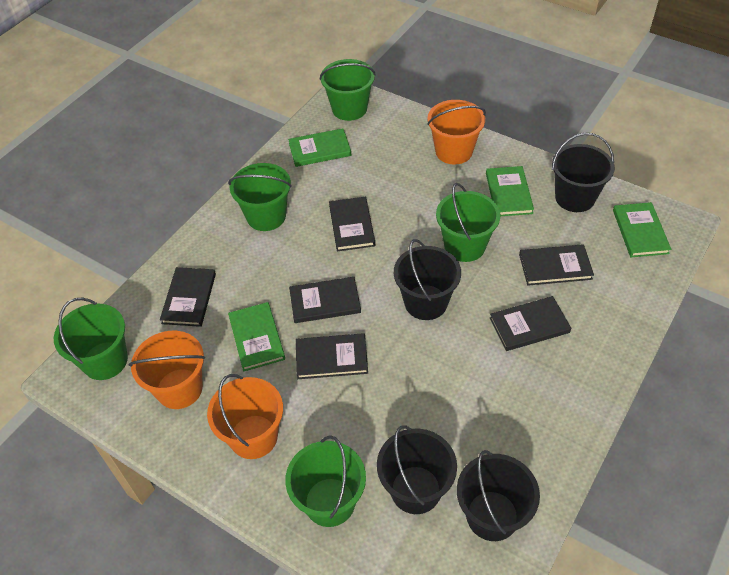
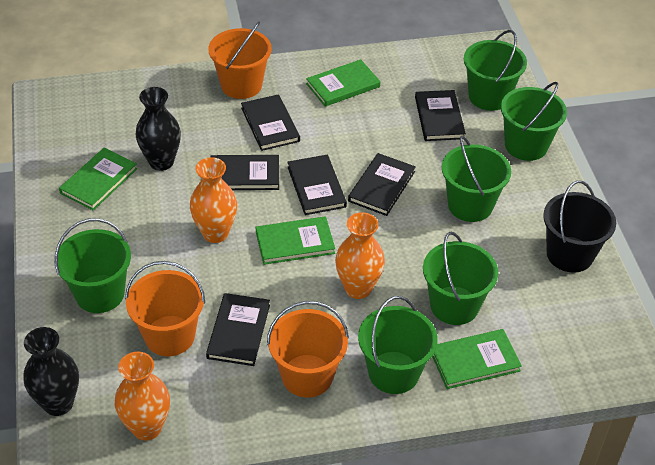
black bucket: [377,425,457,514] [394,239,461,320] [457,450,540,541] [552,133,615,212] = 4 -> [543,180,616,273] = 1
black vase: none = 0 -> [23,327,79,416] [135,87,181,171] = 2
green bucket: [54,298,128,380] [228,163,292,231] [285,436,366,527] [320,59,376,121] [436,183,500,262] = 5 -> [55,218,131,313] [358,296,438,394] [423,232,498,325] [442,135,511,222] [464,30,527,111] [501,82,567,161] = 6
orange vase: none = 0 -> [115,352,170,441] [190,157,237,243] [335,212,385,299] = 3

